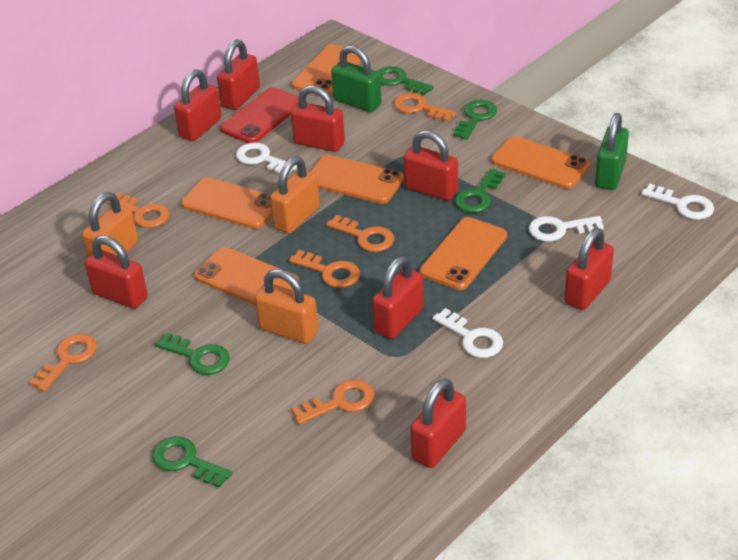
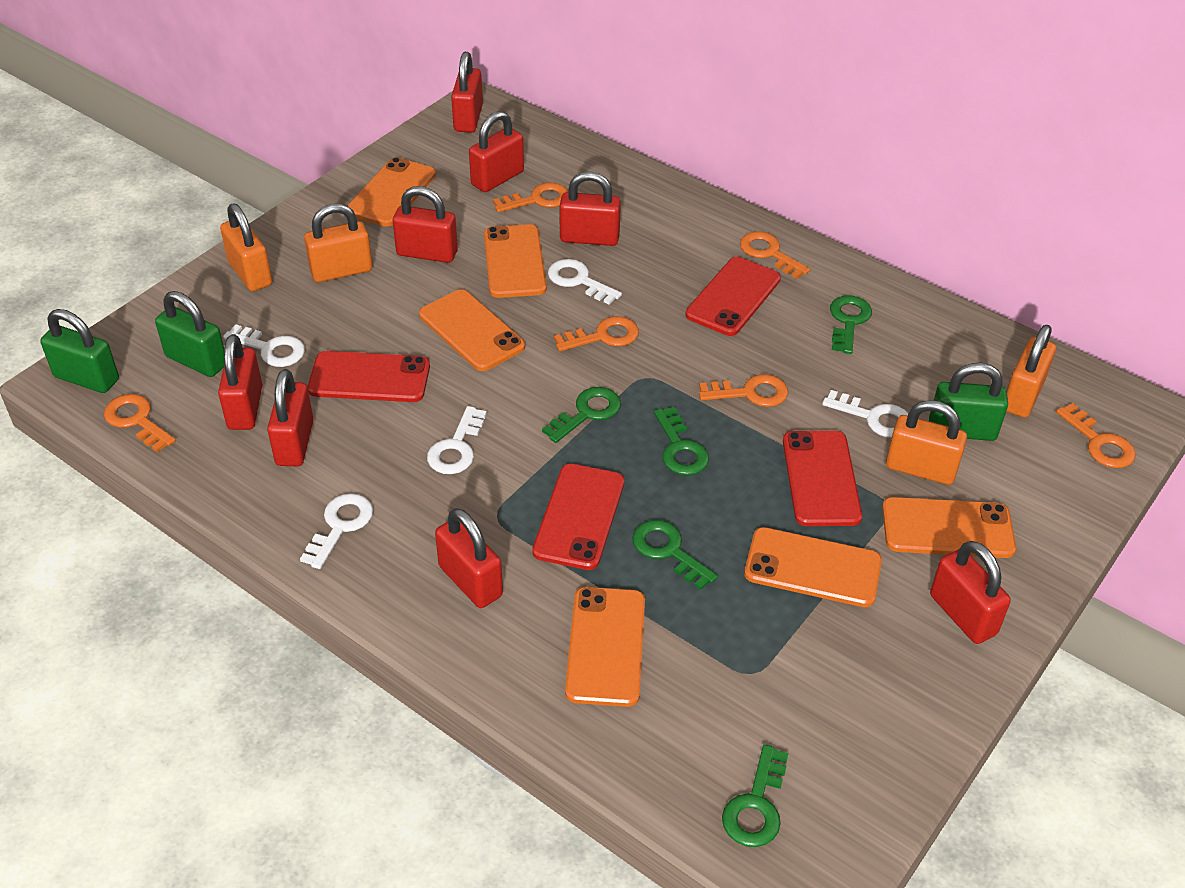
green padlock: [331,45,382,112] [595,113,629,190] = 2 -> [40,309,119,393] [155,291,224,377] [929,363,1008,441] = 3
orange padlock: [82,192,138,257] [255,269,319,344] [270,157,320,234] = 3 -> [220,203,272,291] [304,203,372,282] [886,400,967,485] [1006,325,1056,418] = 4
red phone: [220,87,299,143] = 1 -> [308,351,430,402] [532,464,624,570] [685,257,781,336] [783,431,862,526] = 4
white key: [236,142,297,173] [432,308,503,358] [529,216,604,242] [641,184,714,220] = 4 -> [223,324,305,367] [300,493,373,569] [427,406,487,474] [548,259,622,305] [822,390,908,438] = 5

